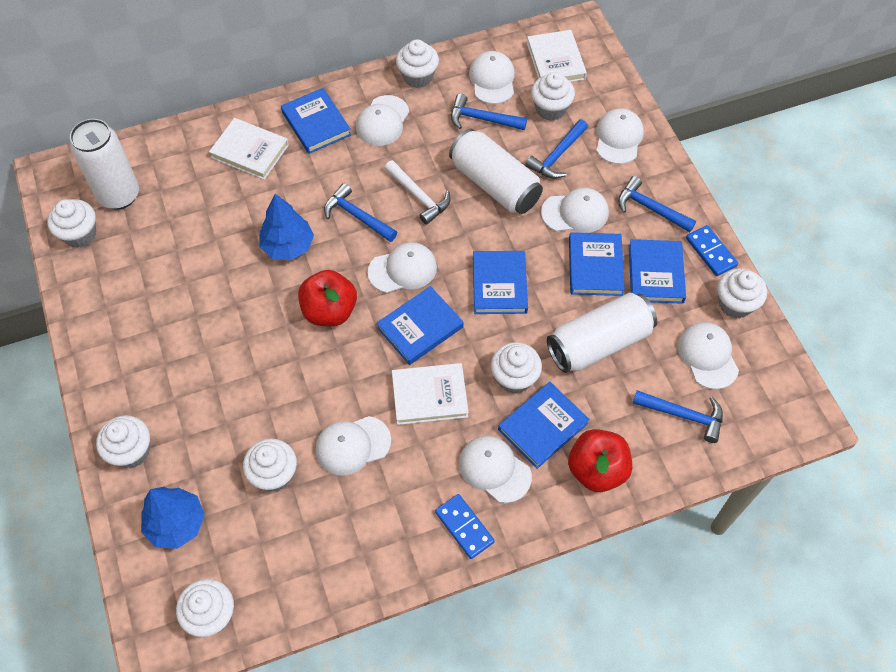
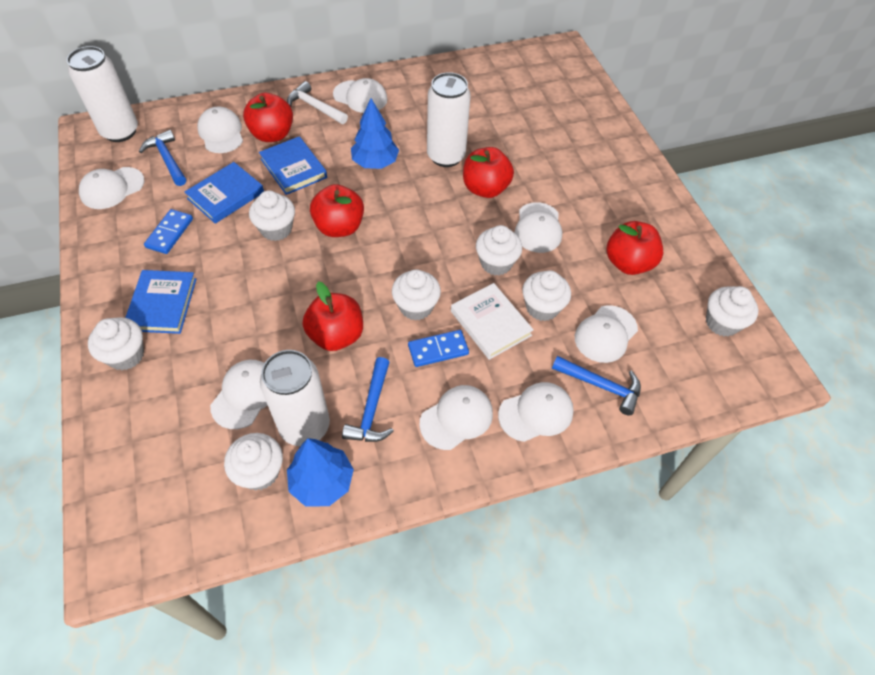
blue book: [281,88,351,154] [377,286,463,365] [473,251,528,314] [498,382,589,469] [569,232,625,296] [629,239,686,304] = 6 -> [125,270,197,334] [184,162,264,224] [259,136,327,195] = 3
blue hammer: [324,183,397,242] [451,93,527,130] [525,119,588,179] [618,176,696,232] [633,390,723,443] = 5 -> [139,130,186,186] [342,357,394,442] [552,356,641,415] = 3
red apple: [298,270,357,326] [568,429,632,492] = 2 -> [243,93,293,142] [303,281,363,351] [310,184,364,237] [463,147,514,198] [607,221,663,275] = 5
white book: [209,118,289,180] [392,363,469,425] [527,30,587,82] = 3 -> [451,283,534,360] = 1
white cupcake: [47,199,96,248] [96,415,150,468] [176,579,234,637] [243,439,297,492] [396,40,439,88] [491,342,542,394] [531,72,575,121] [717,268,767,319] = 8 -> [88,317,144,370] [224,433,283,490] [249,191,295,241] [392,269,441,321] [476,225,522,275] [522,270,571,321] [706,286,759,337] = 7

